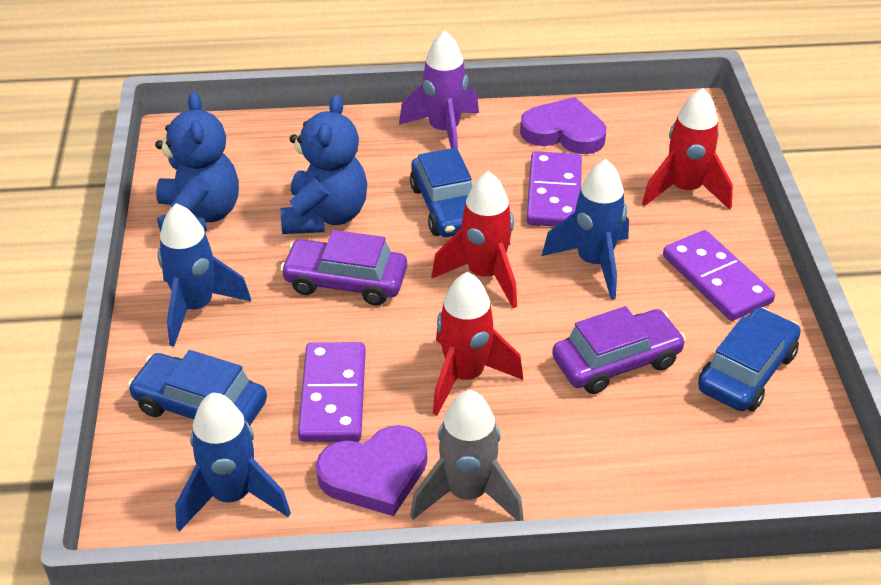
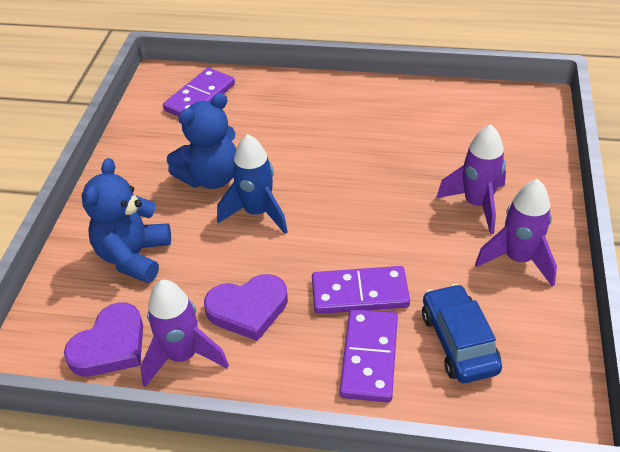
blue car: [128,350,267,425] [410,148,472,237] [698,307,801,411] = 3 -> [422,284,502,383] = 1
blue rocket: [157,203,251,347] [175,393,291,532] [542,159,629,299] = 3 -> [217,134,288,234] = 1
grey rocket: [410,390,524,521] = 1 -> none = 0
purple car: [280,230,407,305] [552,306,686,394] = 2 -> none = 0
purple rocket: [399,30,479,149] = 1 -> [140,280,229,387] [436,124,506,234] [475,179,557,287] = 3
red rocket: [432,171,517,308] [433,272,523,415] [642,88,733,210] = 3 -> none = 0

